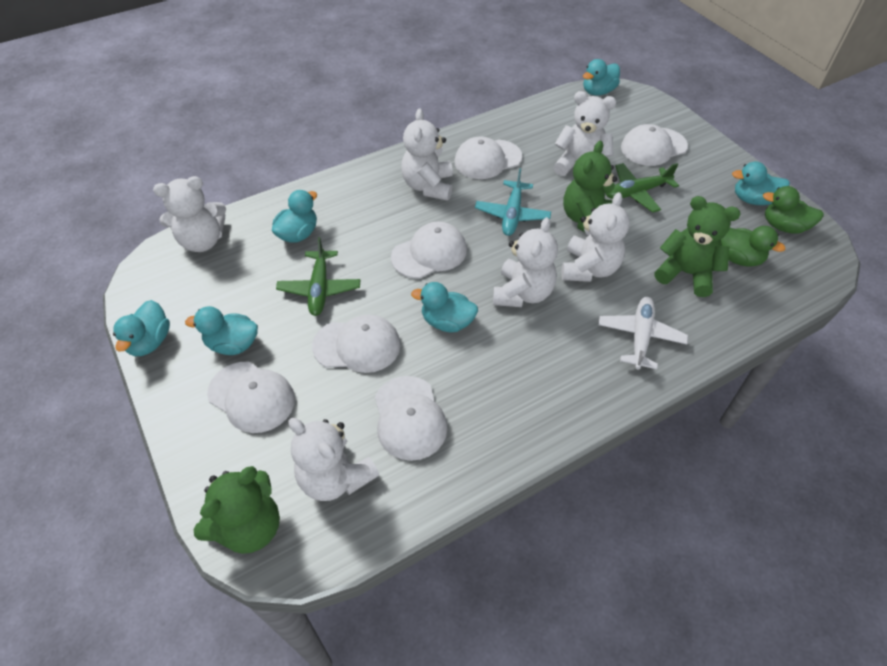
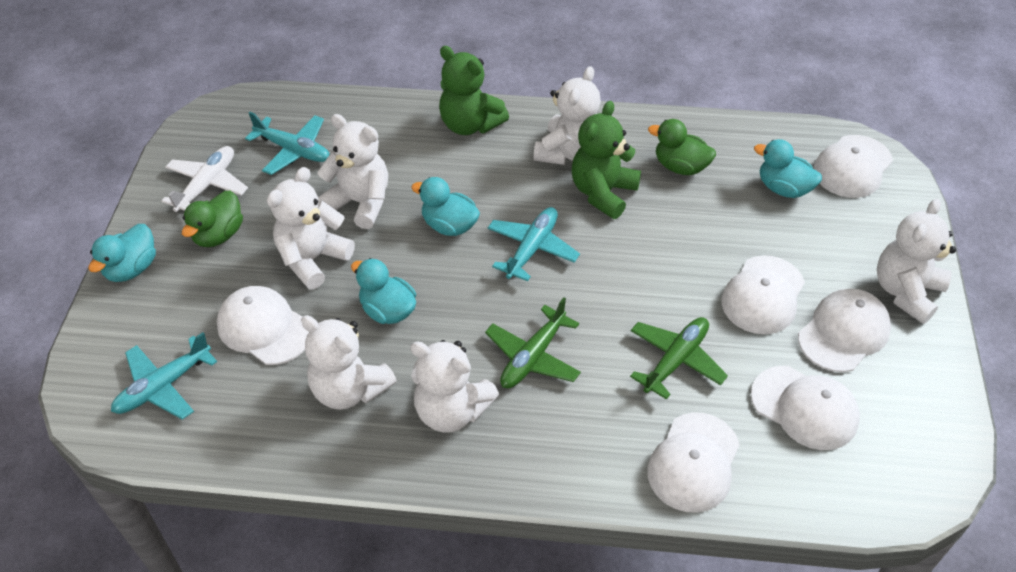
green teddy bear: [194,466,280,554] [563,141,617,232] [655,196,741,297] = 3 -> [439,46,509,135] [572,101,641,219] = 2
turquoise duck: [113,300,170,356] [185,306,258,355] [272,190,317,243] [411,282,478,332] [583,59,620,96] [732,162,790,205] = 6 -> [88,224,156,282] [351,258,416,324] [411,177,480,236] [754,139,822,198] = 4
turquoise plane: [475,168,551,236] = 1 -> [111,332,217,420] [245,112,330,175] [488,207,580,281] = 3

